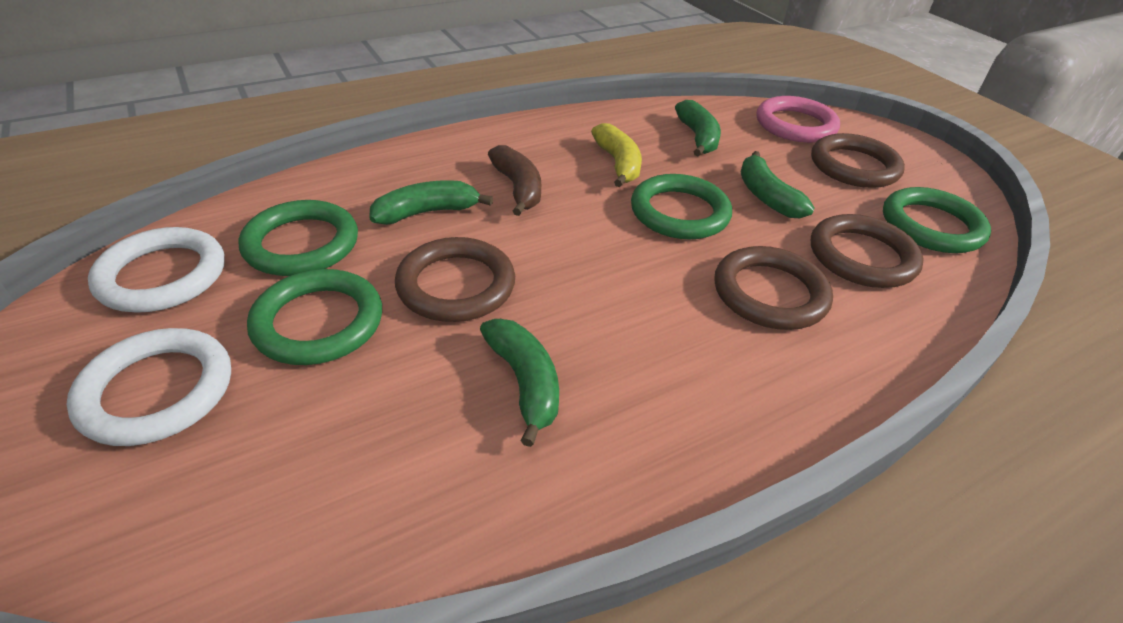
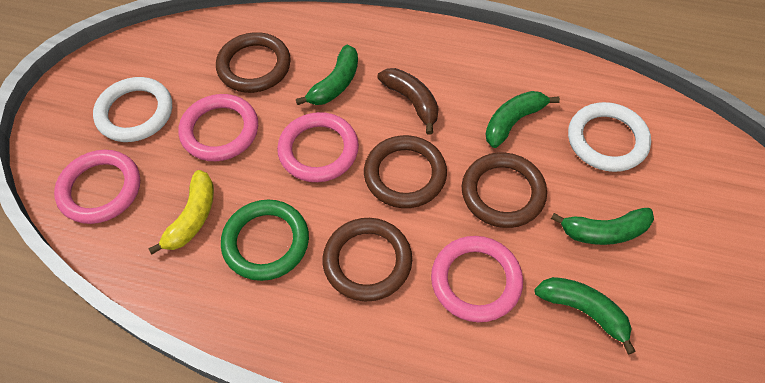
green ring: [239,200,358,276] [247,269,382,365] [631,174,732,239] [883,187,991,253] = 4 -> [221,200,309,281] = 1
pink ring: [757,96,840,143] = 1 -> [54,150,140,224] [178,94,258,161] [277,112,359,182] [431,236,523,322] = 4

